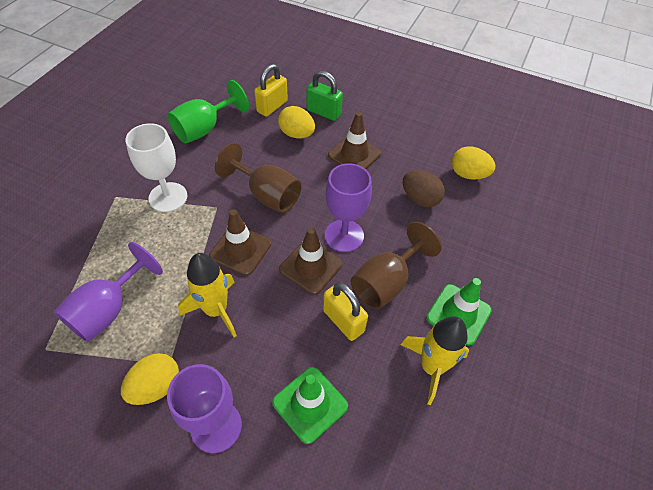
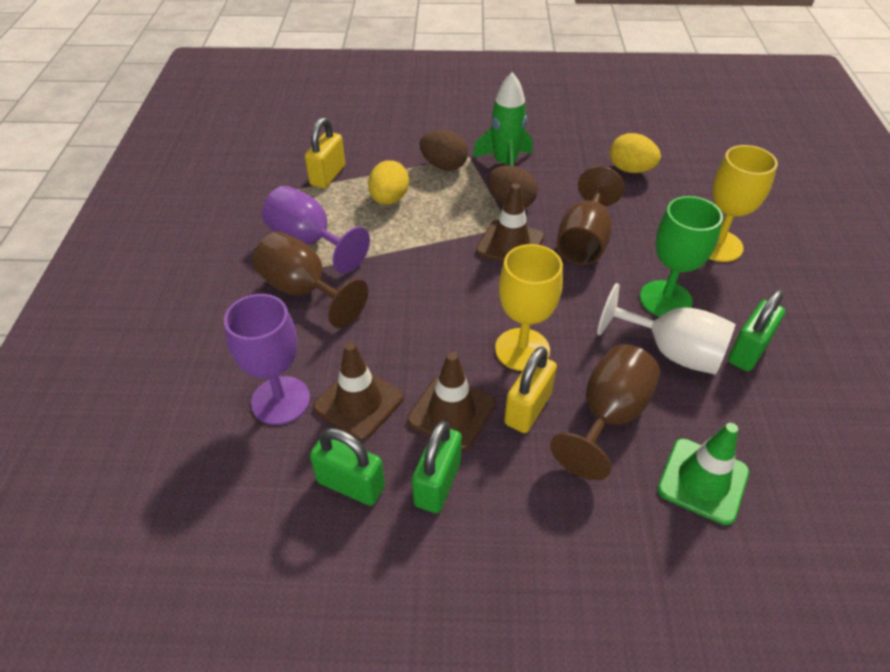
brown egg: [403,170,445,207] = 1 -> [420,130,468,171] [488,165,538,208] = 2
brown goblet: [215,143,302,213] [351,222,442,309] = 2 -> [253,232,368,328] [550,344,660,480] [556,166,624,265] = 3
green padlock: [307,71,343,121] = 1 -> [310,428,385,506] [412,420,462,513] [728,290,785,371] = 3
green rocket: none = 0 -> [473,72,532,166] = 1
green traffic cone: [272,367,348,444] [426,278,492,345] = 2 -> [657,423,749,525] = 1
purple goblet: [54,242,163,342] [167,364,242,453] [325,163,372,252] = 3 -> [224,294,310,425] [262,186,370,274] = 2
yellow egg: [121,353,179,405] [278,106,315,138] [452,146,495,180] = 3 -> [368,161,409,205] [610,133,661,173] = 2
yellow goblet: none = 0 -> [495,244,563,371] [709,145,778,262] = 2
yellow rocket: [178,253,237,337] [401,316,469,405] = 2 -> none = 0

